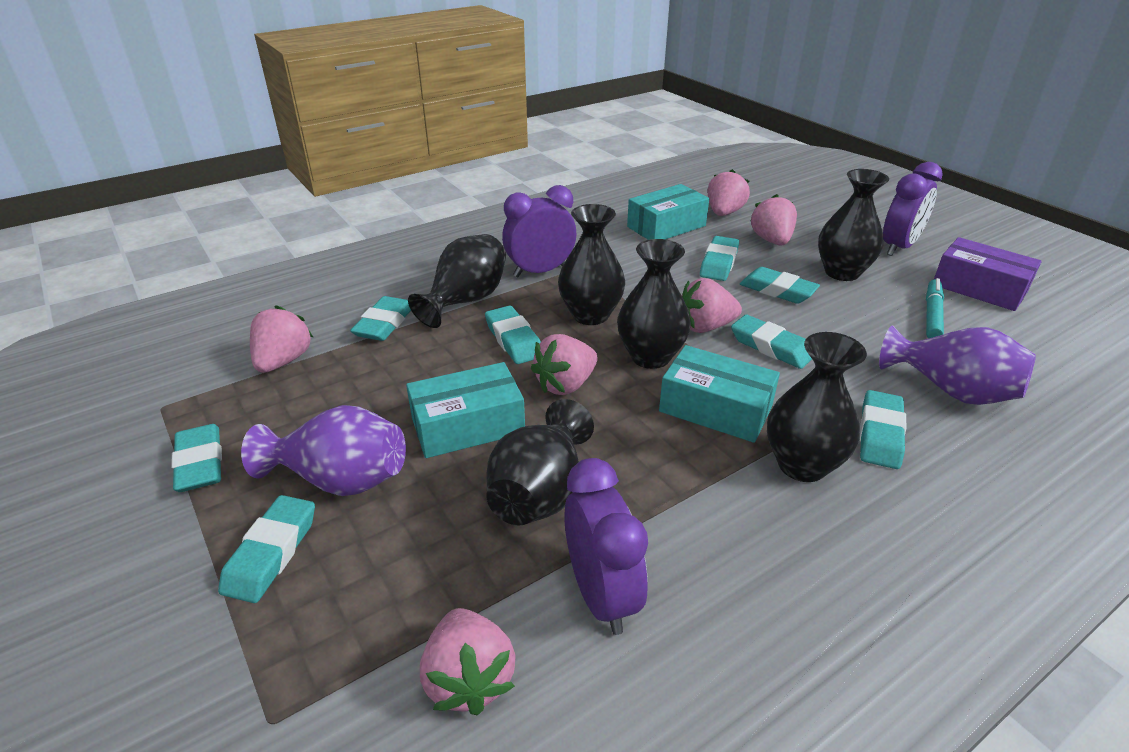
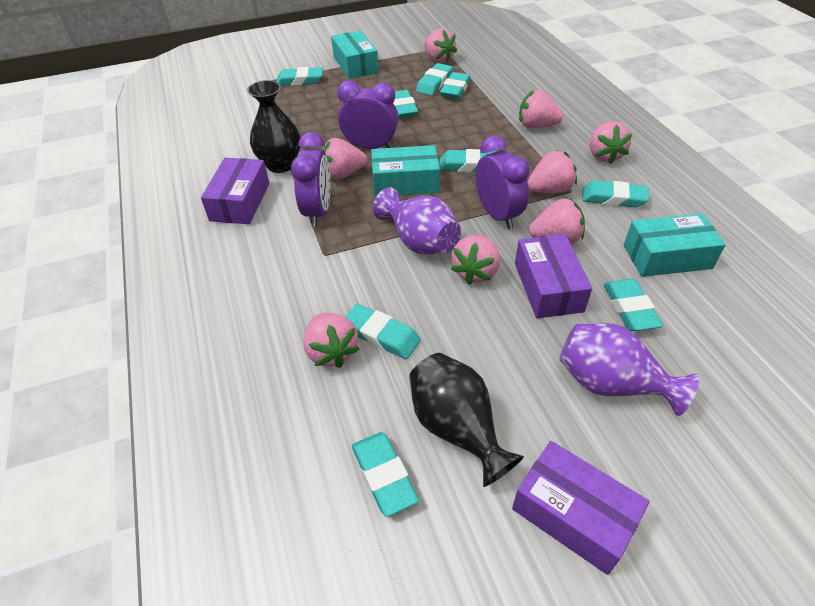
black vase: [408,234,506,328] [487,399,594,526] [558,204,625,325] [617,239,691,369] [767,332,867,482] [818,169,889,281] = 6 -> [247,80,300,173] [409,353,524,487] = 2
pink strawberry: [250,305,313,373] [420,608,516,716] [531,334,598,395] [682,278,742,333] [707,169,750,216] [750,194,797,245] = 6 -> [303,313,359,368] [321,138,367,180] [424,28,457,63] [451,235,500,285] [519,90,563,128] [527,150,577,193] [529,198,585,244] [590,121,632,164] = 8
purple box: [934,237,1042,311] = 1 -> [201,158,269,224] [512,441,650,575] [515,234,592,318] = 3
turquoise eraser: [171,424,222,492] [218,495,315,603] [350,296,411,341] [485,306,541,364] [700,236,739,281] [731,315,812,369] [740,267,820,304] [859,390,907,469] = 8 -> [276,67,323,86] [345,304,421,359] [352,432,419,517] [393,90,419,118] [416,63,453,96] [439,149,497,172] [440,72,471,99] [582,180,649,208] [604,279,663,331] = 9
turquoise marker: [926,278,944,338] = 1 -> none = 0

